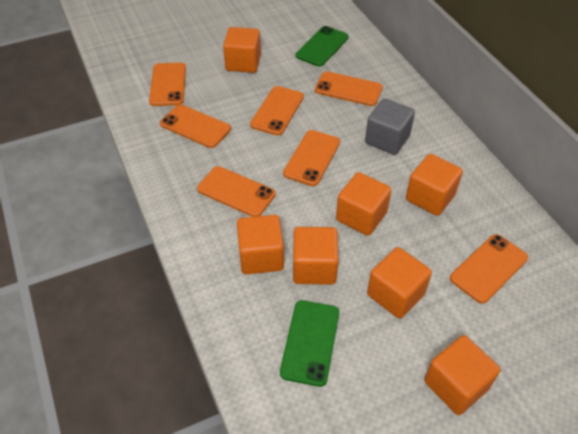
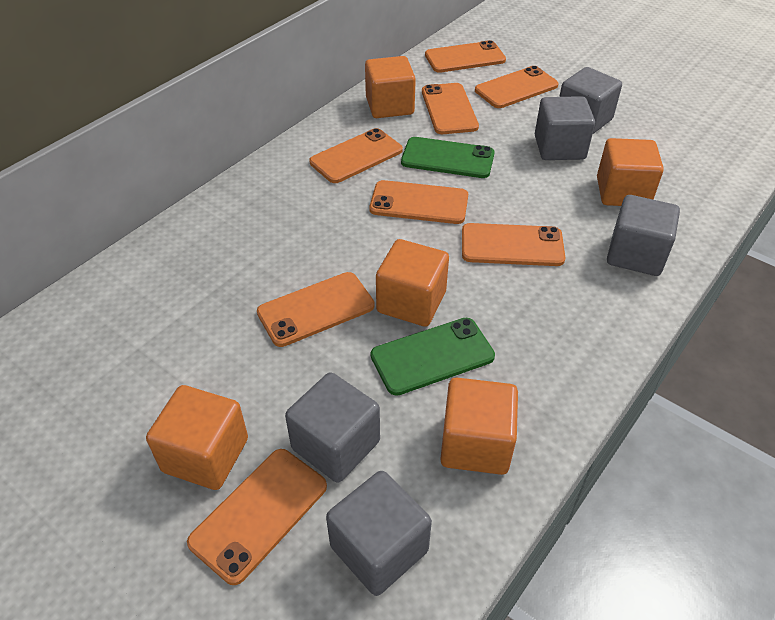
grey cube: [365,98,415,155] = 1 -> [285,372,380,483] [326,471,432,596] [535,96,595,160] [559,67,622,134] [607,195,680,276] = 5
orange cube: [223,27,261,73] [237,215,284,274] [293,227,339,285] [336,172,391,236] [367,247,432,319] [406,154,463,216] [424,335,500,415] = 7 -> [146,385,248,490] [365,56,416,118] [376,239,449,327] [440,378,518,475] [597,138,664,206] = 5
orange phone: [149,63,186,106] [160,104,231,148] [197,166,276,217] [250,86,304,135] [283,130,340,186] [315,71,383,106] [450,234,528,304] = 7 -> [187,449,327,585] [257,272,375,347] [309,128,403,183] [369,180,468,224] [422,83,479,134] [425,40,506,73] [462,223,565,266] [475,66,559,108] = 8

